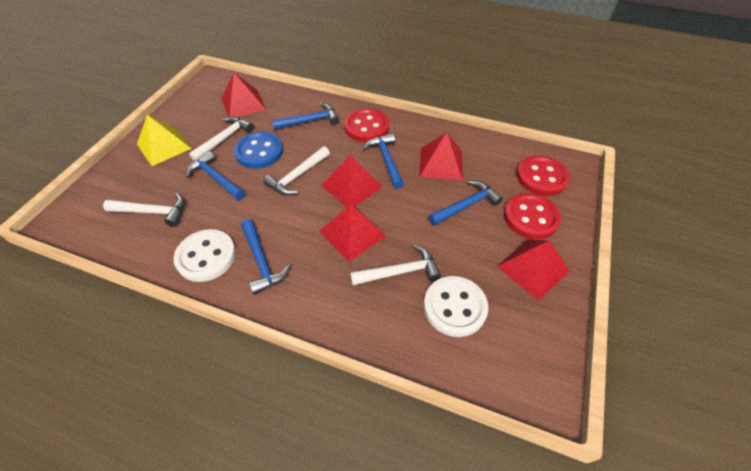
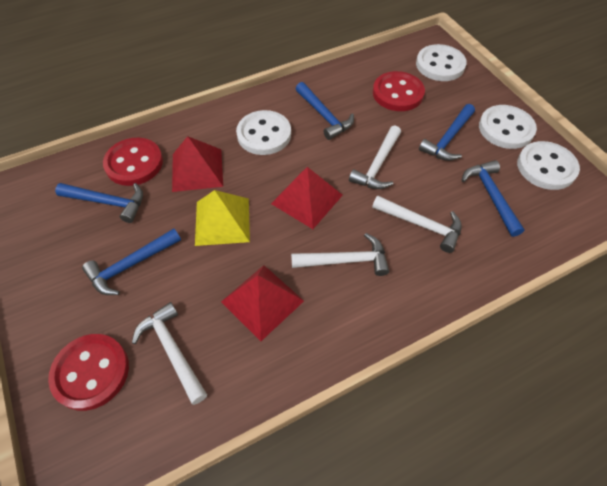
blue button: [234,132,283,169] = 1 -> none = 0
red pyramid: [221,73,266,117] [319,204,386,262] [321,156,383,207] [419,132,463,180] [497,240,570,301] = 5 -> [172,136,223,192] [221,265,304,341] [271,167,343,229] = 3
white button: [174,229,236,282] [424,276,488,337] = 2 -> [236,110,291,155] [416,44,467,81] [479,105,537,149] [517,141,580,190] = 4

